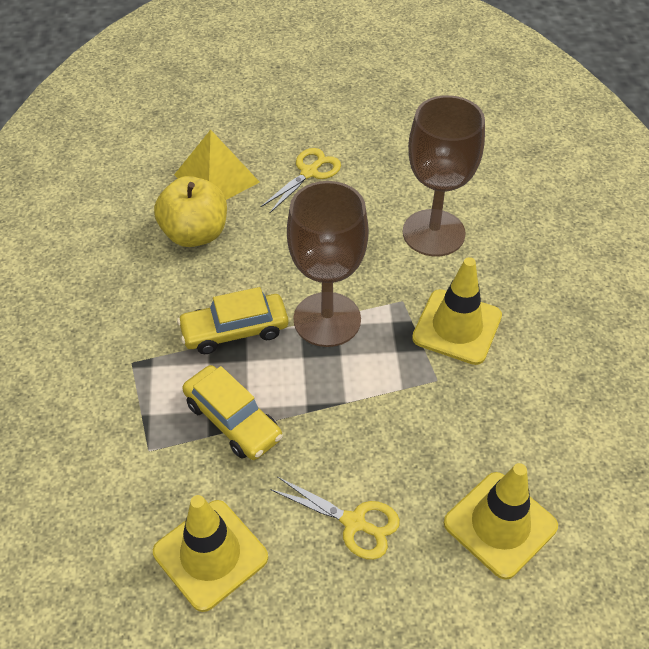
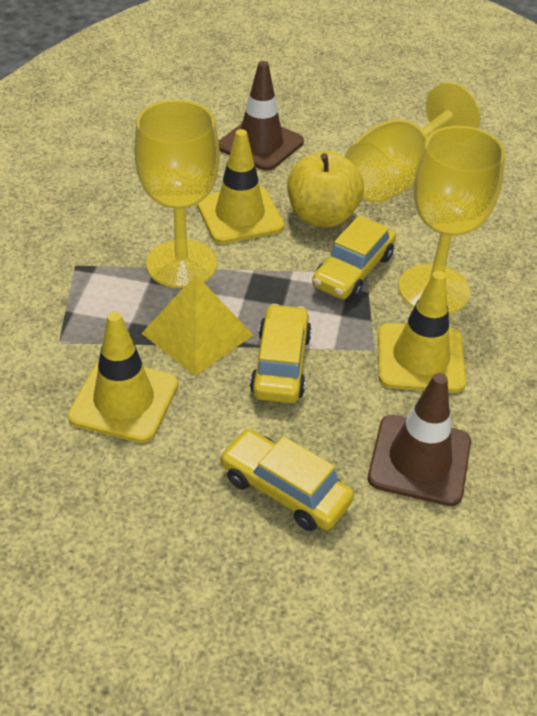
brown goblet: [287,181,369,347] [403,95,485,257] = 2 -> none = 0
brown traffic cone: none = 0 -> [219,61,304,171] [368,373,471,506] = 2
yellow car: [177,287,288,354] [182,365,283,460] = 2 -> [219,429,354,531] [250,304,312,403] [312,216,396,299] = 3
yellow goblet: none = 0 -> [134,100,220,288] [345,82,480,203] [398,126,505,314] = 3
yellow scissors: [260,148,341,214] [270,477,400,560] = 2 -> none = 0

